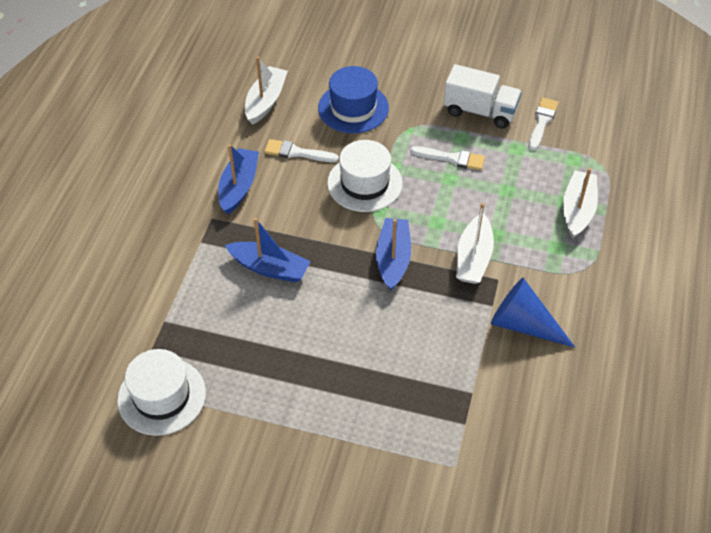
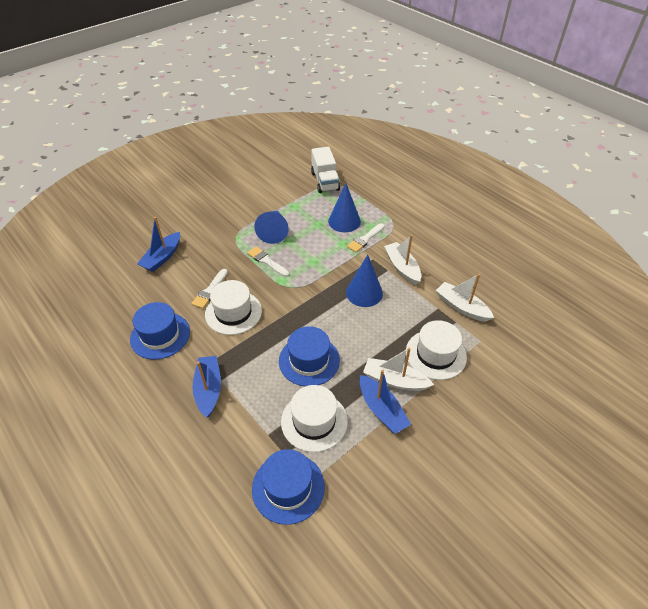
blue cone: [491,278,575,348] = 1 -> [254,211,289,244] [328,183,361,232] [346,254,383,307] = 3
blue hat: [318,66,389,133] = 1 -> [130,302,190,360] [252,449,325,525] [279,326,340,386] = 3
white hat: [117,349,206,436] [327,140,403,212] = 2 -> [205,280,262,335] [281,385,348,452] [406,320,467,380] = 3

